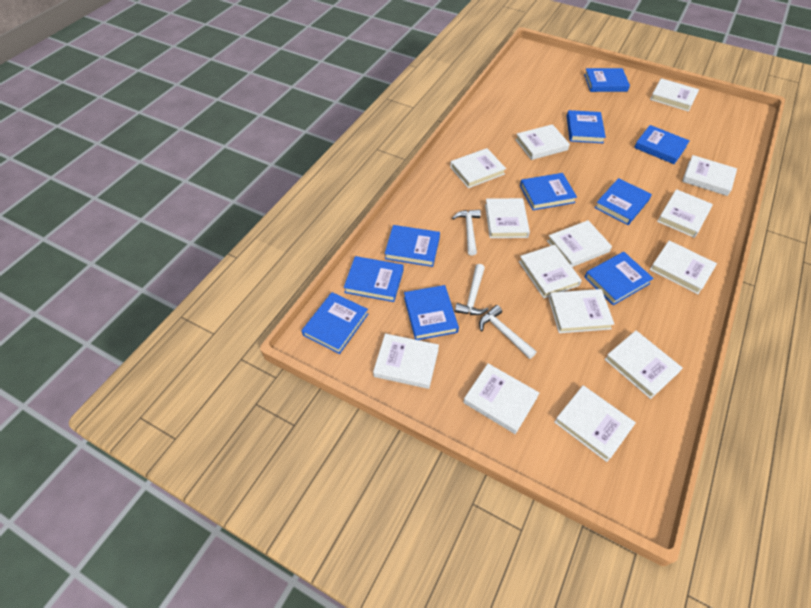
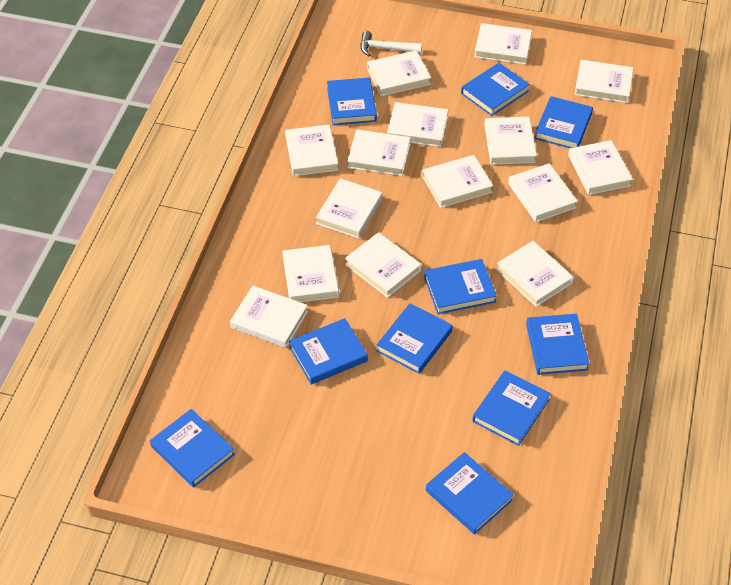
white book: [373,333,439,389] [450,148,506,188] [463,363,539,434] [485,198,530,238] [515,124,570,160] [519,245,582,298] [547,220,612,267] [549,289,614,333] [554,385,636,462] [605,330,683,399] [650,78,699,112] [650,240,717,294] [657,189,713,238] [682,155,737,196] = 14 -> [230,286,308,348] [282,245,339,302] [285,125,338,176] [316,178,382,239] [345,232,421,298] [347,129,411,176] [367,50,431,96] [387,102,448,147] [422,155,493,208] [474,23,532,65] [484,117,537,165] [496,241,573,307] [508,163,578,222] [568,140,633,195] [574,60,633,103] = 15
white hammer: [452,209,481,256] [455,264,489,315] [479,305,537,359] = 3 -> [361,31,422,56] = 1

